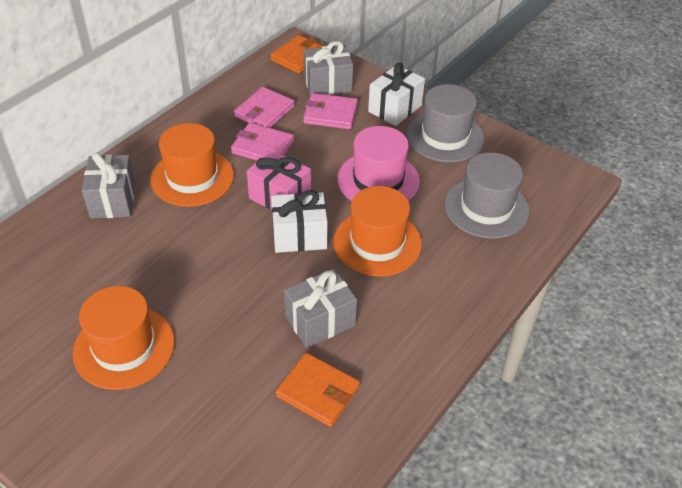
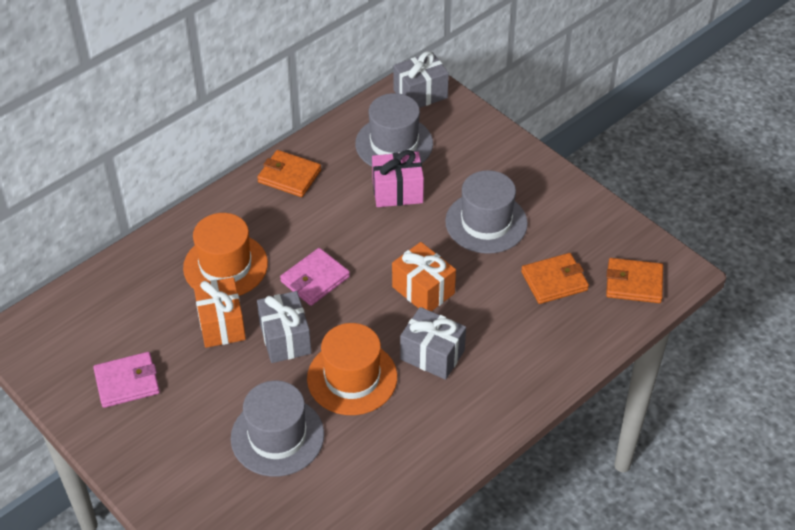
grey hat: [407,84,485,162] [444,152,530,239] = 2 -> [231,381,324,477] [355,93,433,166] [445,170,528,254] = 3
orange gift: none = 0 -> [193,277,246,348] [392,242,456,311] = 2
orange hat: [73,286,175,390] [150,123,234,207] [333,186,422,277] = 3 -> [183,213,268,296] [307,323,397,415] = 2
orange wallet: [271,35,323,74] [276,353,360,427] = 2 -> [257,150,321,197] [521,253,589,304] [606,258,663,303] = 3
pink hat: [337,126,420,201] = 1 -> none = 0
pink wallet: [231,122,294,161] [234,87,295,128] [303,93,358,129] = 3 -> [93,352,160,408] [280,248,350,306] = 2
white gift: [271,190,327,253] [368,63,425,126] = 2 -> none = 0

